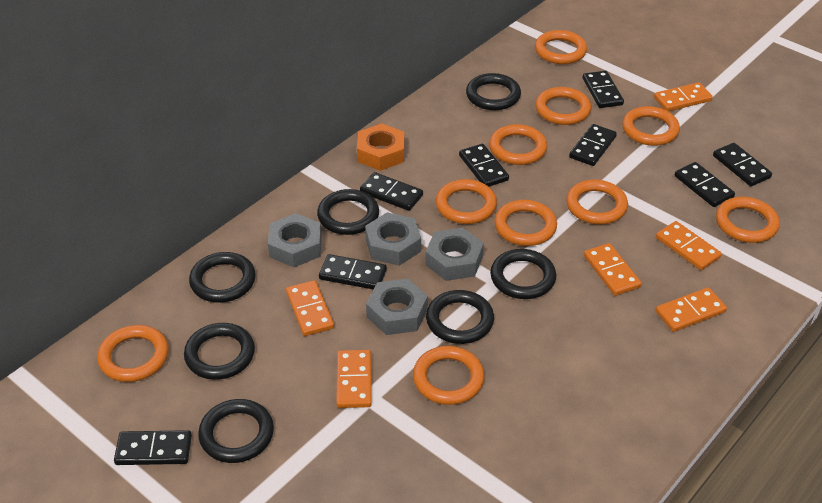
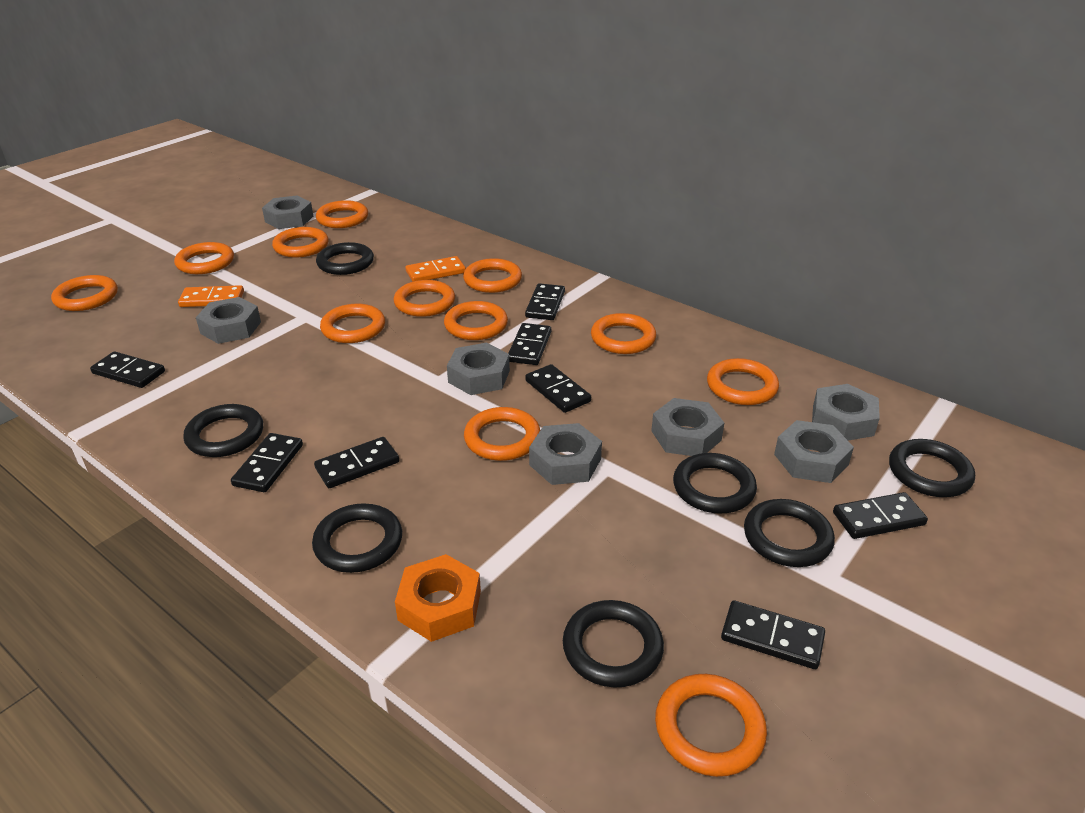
grey nut: [268,213,322,267] [365,212,421,266] [366,278,428,335] [425,228,484,281] = 4 -> [196,297,261,344] [262,196,313,229] [447,343,510,395] [529,423,602,485] [651,398,724,456] [774,420,854,483] [812,384,880,440] = 7
orange domino: [286,280,334,336] [336,350,372,408] [584,243,642,296] [654,82,713,111] [655,287,727,332] [656,221,722,270] = 6 -> [178,285,244,307] [405,256,466,282] = 2
orange ring: [97,325,169,382] [413,346,485,405] [436,179,497,224] [489,124,547,165] [494,200,557,246] [535,30,587,64] [535,87,591,125] [566,180,628,224] [622,106,680,146] [716,197,780,243] = 10 -> [51,275,118,311] [174,242,234,274] [272,227,329,257] [316,200,368,228] [320,304,385,343] [394,280,455,317] [444,301,508,340] [463,258,522,293] [464,407,540,461] [591,313,656,354] [655,674,767,777] [707,358,779,405] = 12

